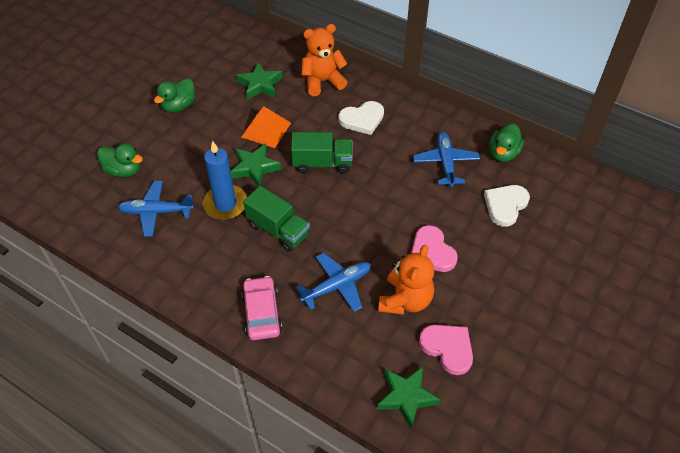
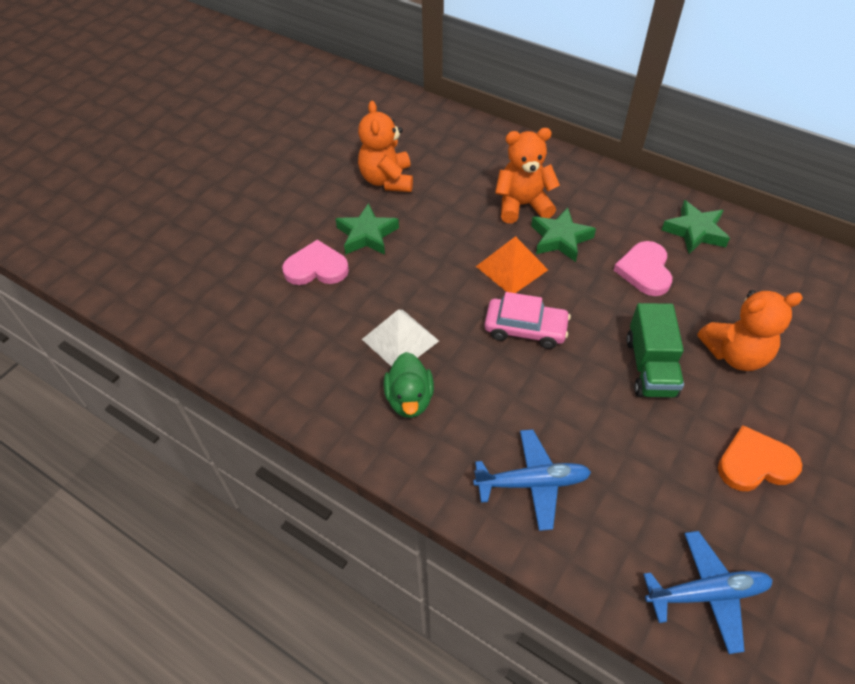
blue candle: [203,141,247,220] = 1 -> none = 0
blue plane: [118,181,194,237] [296,253,371,312] [413,132,480,187] = 3 -> [473,429,591,531] [643,531,773,654] = 2
green duck: [97,143,143,177] [154,78,195,113] [489,123,524,162] = 3 -> [383,352,434,418] = 1
green truck: [243,186,310,252] [291,132,353,174] = 2 -> [626,303,684,398] = 1
orange heart: none = 0 -> [718,425,802,491] = 1
orange teddy bear: [301,24,347,96] [378,245,434,315] = 2 -> [358,101,413,192] [495,128,560,223] [697,290,803,371] = 3
white heart: [338,101,384,135] [484,185,530,227] = 2 -> none = 0
white pyramid: none = 0 -> [362,310,439,367] = 1

